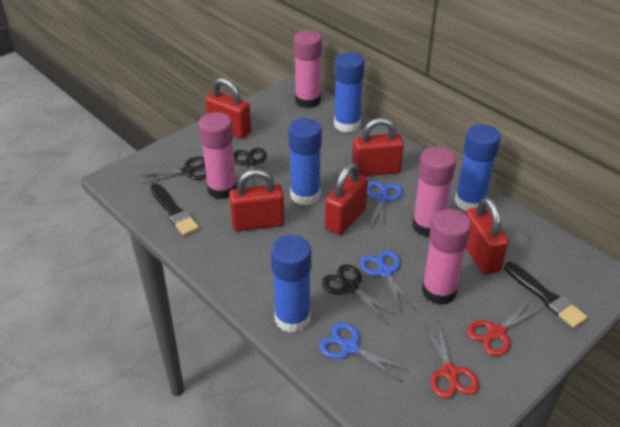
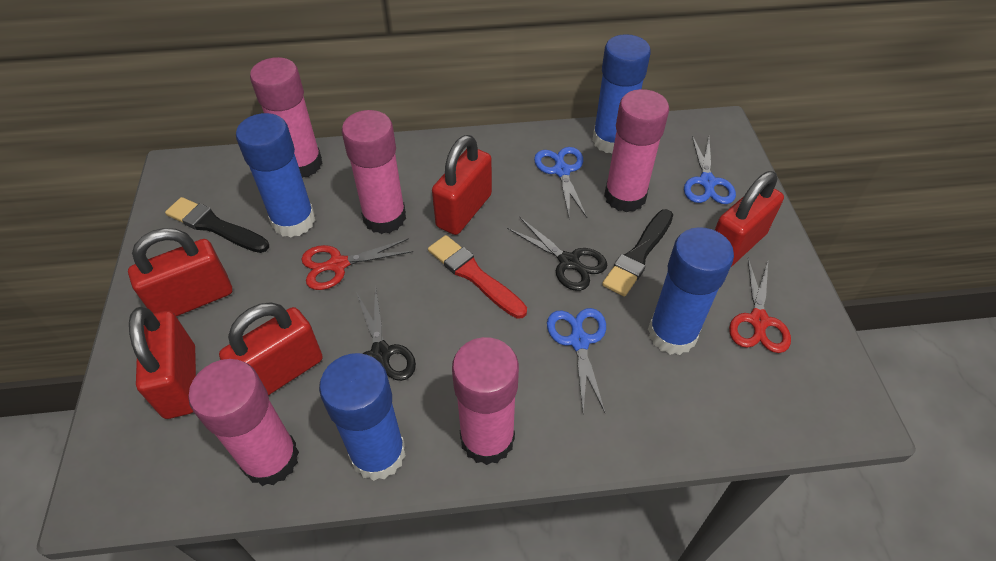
black scissors: [139,157,206,184] [233,148,267,187] [322,264,398,323] = 3 -> [356,287,416,381] [507,217,607,291] = 2
pink glue stick: [198,112,237,199] [294,30,322,108] [412,147,456,236] [422,209,472,305] = 4 -> [188,359,299,486] [250,57,323,178] [342,110,406,234] [452,337,519,465] [604,89,669,212] = 5
red brush: none = 0 -> [428,235,527,319] = 1

